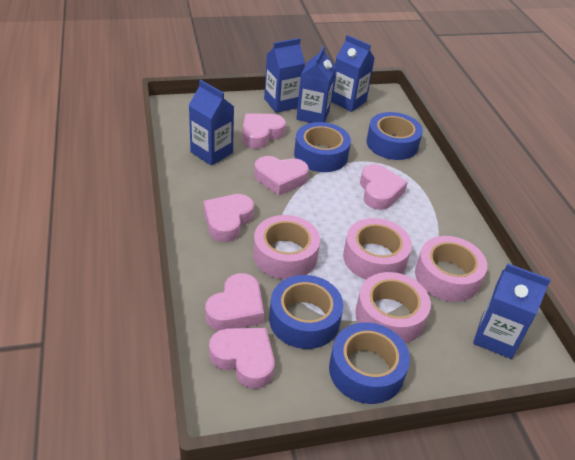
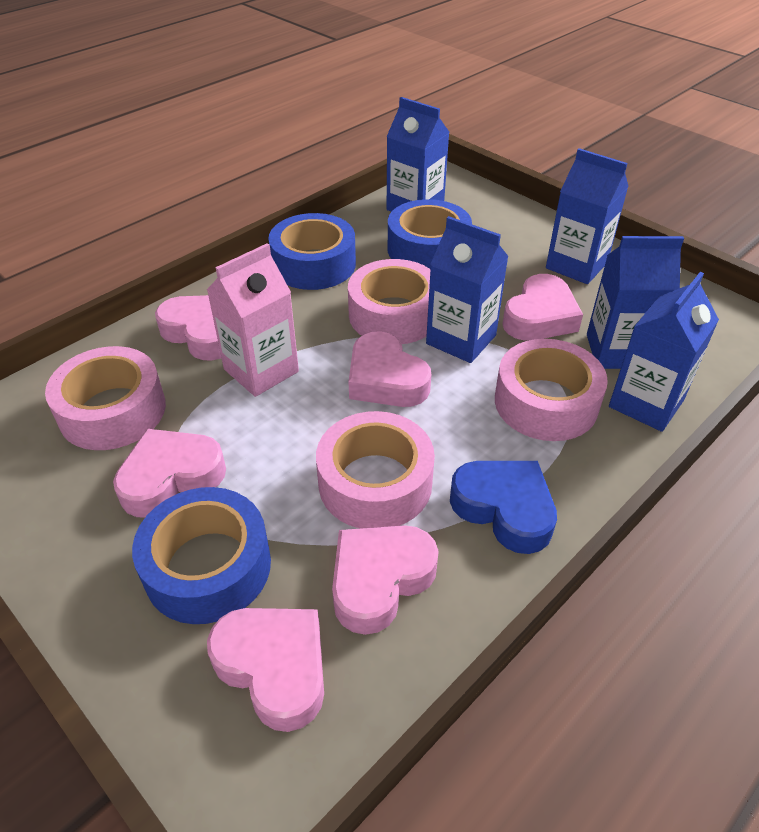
blue heart: none = 0 -> [450,461,557,554] = 1
blue tape: [269,275,343,349] [294,122,351,172] [329,322,410,404] [367,112,423,160] = 4 -> [132,487,271,624] [268,213,356,290] [388,199,472,269] = 3
pink carton: none = 0 -> [207,243,299,397] = 1

